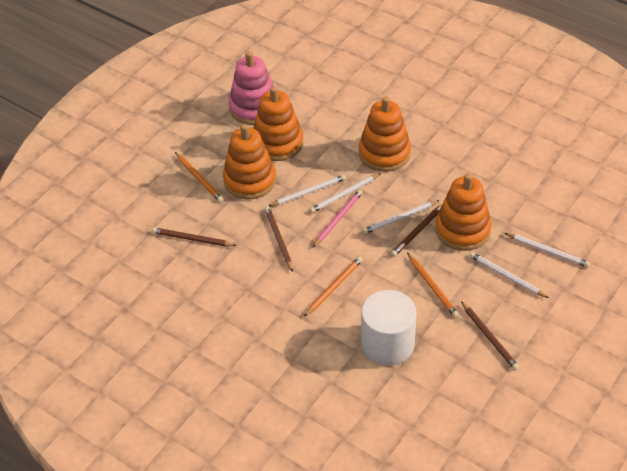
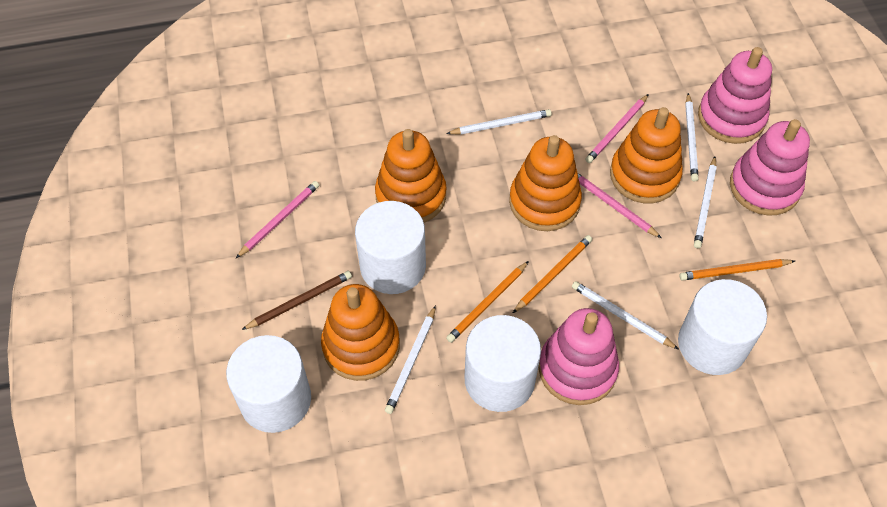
brown pencil: [152,227,237,246] [265,206,293,272] [391,204,442,257] [461,301,519,370] = 4 -> [242,271,352,330] = 1
pink pencil: [313,189,363,247] = 1 -> [236,181,319,258] [578,173,661,238] [585,94,649,163] = 3
pink stacking toy: [229,51,274,125] = 1 -> [538,308,619,405] [698,47,772,144] [730,119,810,216] = 3
white cylinder: [361,290,417,366] = 1 -> [226,335,311,433] [355,201,426,294] [465,315,541,412] [678,279,767,375] = 4

